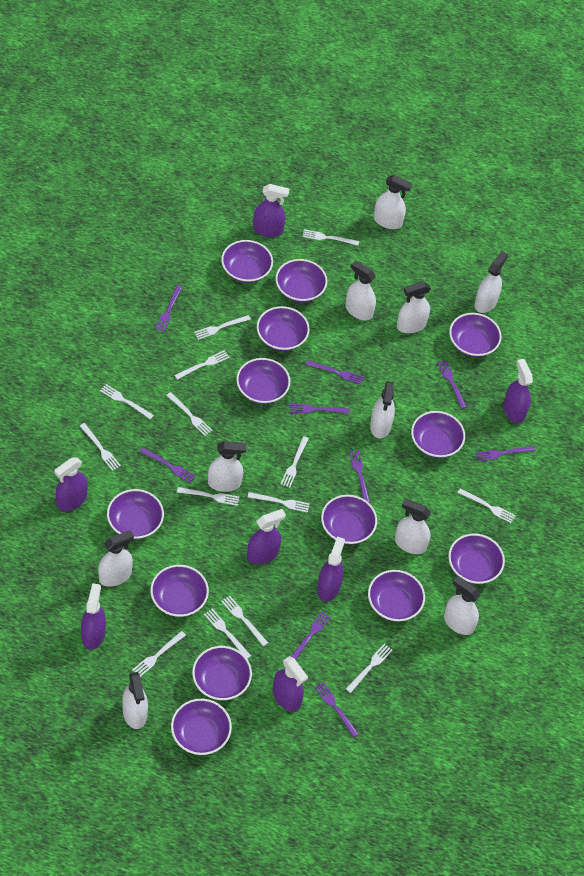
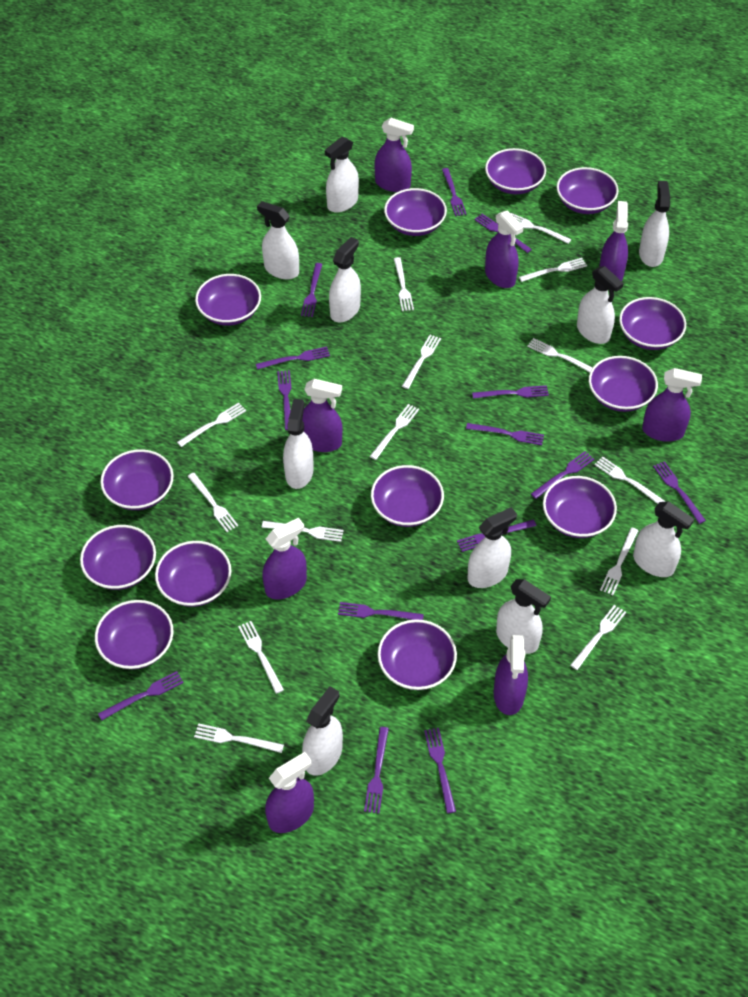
purple fork: [140,448,196,483] [155,285,182,332] [290,404,350,414] [290,611,331,660] [305,360,364,385] [314,682,359,737] [349,450,370,503] [437,360,467,409] [476,446,536,461] = 9 -> [98,671,184,721] [256,346,330,370] [277,370,292,430] [301,263,322,317] [338,602,424,620] [364,727,389,813] [424,728,456,813] [442,168,467,216] [457,519,536,552] [466,423,544,445] [472,385,549,399] [474,214,532,253] [531,451,594,499] [653,461,706,524] = 14
purple spray bottle: [54,457,88,511] [81,583,106,650] [247,509,286,564] [253,184,289,237] [273,656,308,712] [317,536,345,602] [503,359,533,423] = 7 -> [262,518,307,599] [265,752,314,833] [302,379,342,452] [375,118,414,192] [485,210,524,288] [493,635,528,715] [599,201,628,281] [642,368,702,442] = 8

